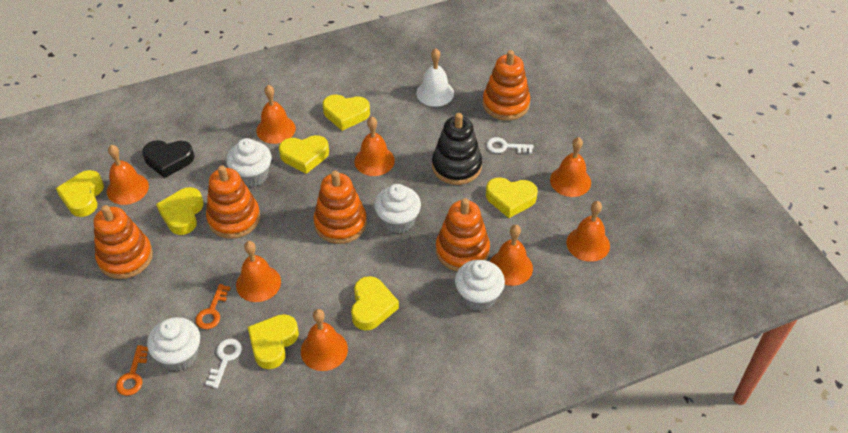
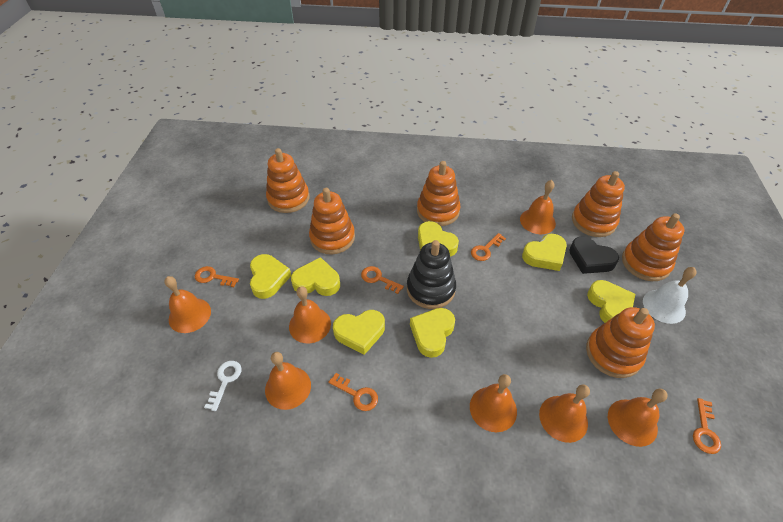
orange bell: [107,145,149,205] [236,241,281,302] [256,85,296,144] [301,309,348,371] [354,117,395,176] [490,225,533,286] [550,137,591,197] [566,201,610,262] = 8 -> [164,276,211,333] [265,352,311,410] [289,286,331,343] [470,374,517,432] [520,180,556,234] [539,384,590,443] [608,389,668,447] = 7
orange key: [116,345,148,396] [196,284,230,329] = 2 -> [195,266,239,287] [328,373,378,411] [361,266,404,294] [471,233,506,261] [693,398,721,454] = 5
orange stacking toy: [94,205,153,279] [206,165,260,239] [313,171,367,244] [436,198,490,271] [482,50,530,120] = 5 -> [266,148,309,213] [309,188,355,254] [417,161,460,226] [572,171,625,237] [586,307,655,378] [622,213,684,281] = 6
white cupcake: [147,317,200,371] [226,138,272,187] [374,184,421,233] [455,260,505,311] = 4 -> none = 0
white key: [206,339,242,388] [486,137,534,154] = 2 -> [204,361,241,411] = 1

